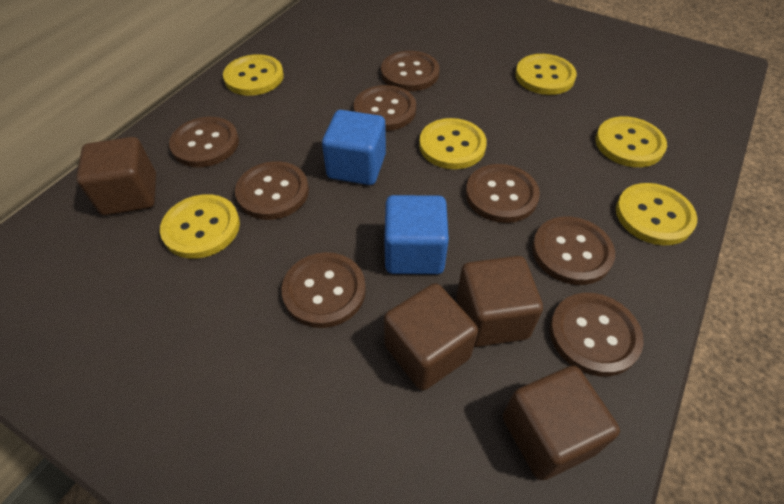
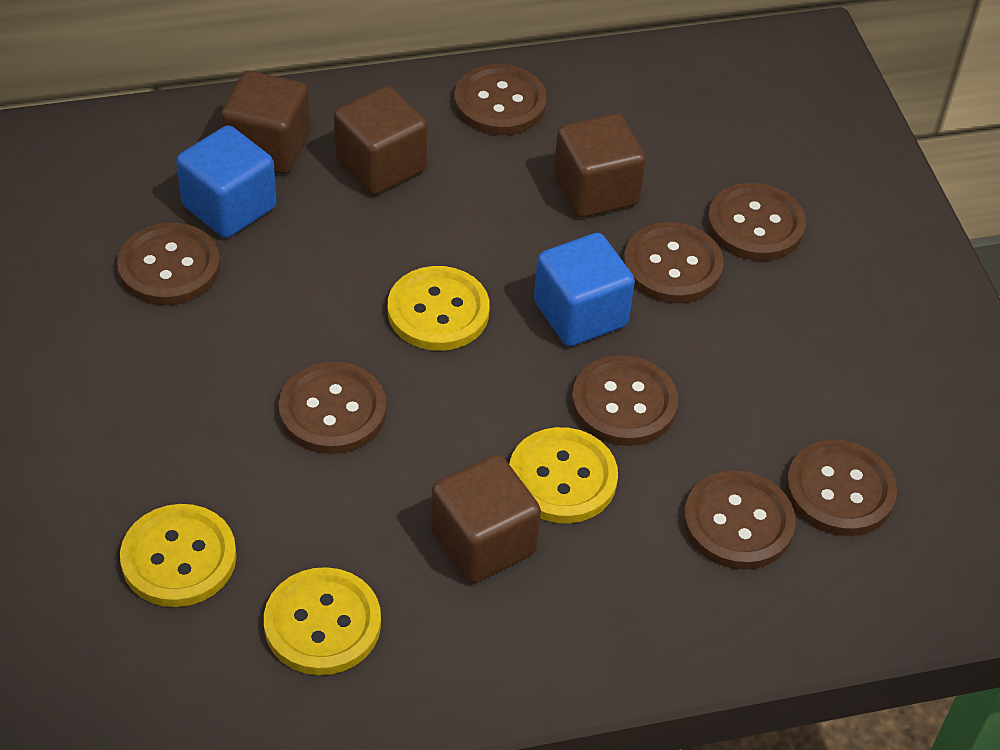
yellow button: [160,194,240,259] [223,54,284,96] [419,118,487,169] [515,54,577,95] [595,116,667,167] [616,183,697,245] = 6 -> [120,504,237,607] [264,567,381,675] [388,266,490,351] [509,427,618,523] = 4

